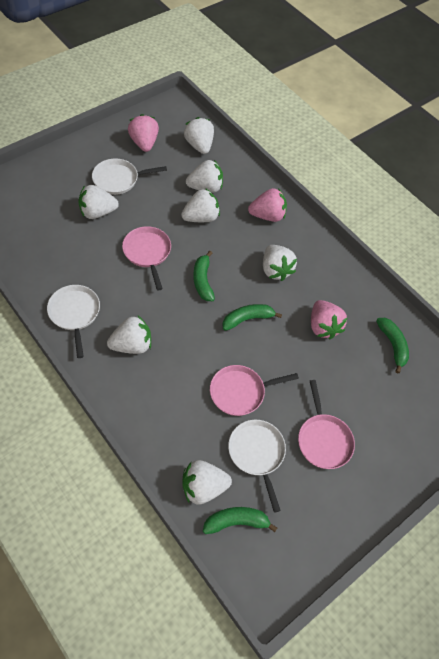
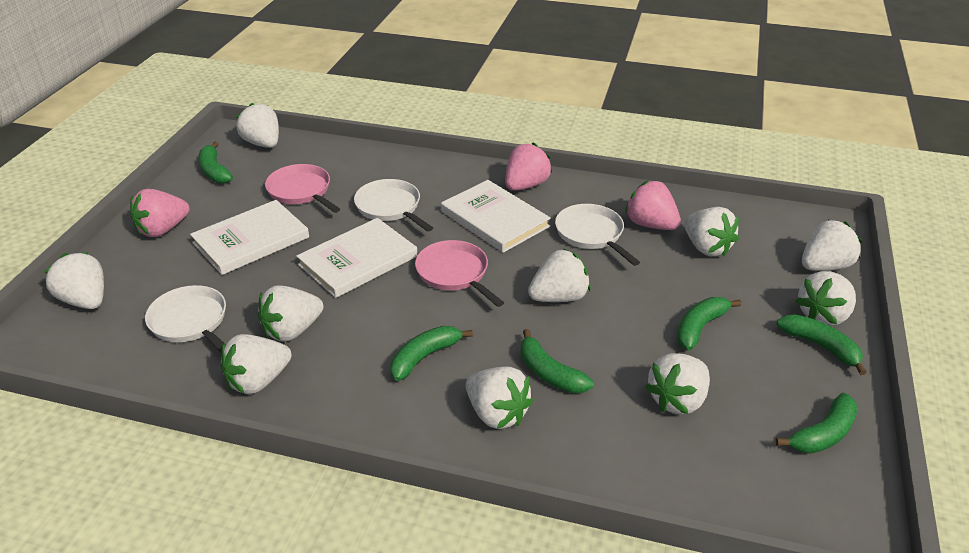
green banana: [193,251,215,301] [203,507,277,534] [222,304,282,331] [376,318,409,373] = 4 -> [198,141,233,184] [390,326,473,381] [520,329,594,393] [677,297,741,350] [776,314,867,375] [776,393,858,454] = 6
pink pan: [122,226,171,290] [210,365,299,416] [298,380,355,469] = 3 -> [265,164,340,213] [415,240,504,307] = 2
white book: none = 0 -> [190,200,309,275] [296,218,418,298] [441,180,551,253] = 3
white strawberry: [79,185,119,219] [107,316,151,354] [181,188,220,222] [182,460,232,505] [184,117,214,154] [186,160,223,193] [263,245,297,281] = 7 -> [44,252,104,309] [221,334,292,394] [236,103,279,148] [258,285,324,342] [466,366,534,429] [528,249,591,302] [645,353,710,415] [684,207,739,257] [796,271,856,326] [802,220,862,271] = 10

